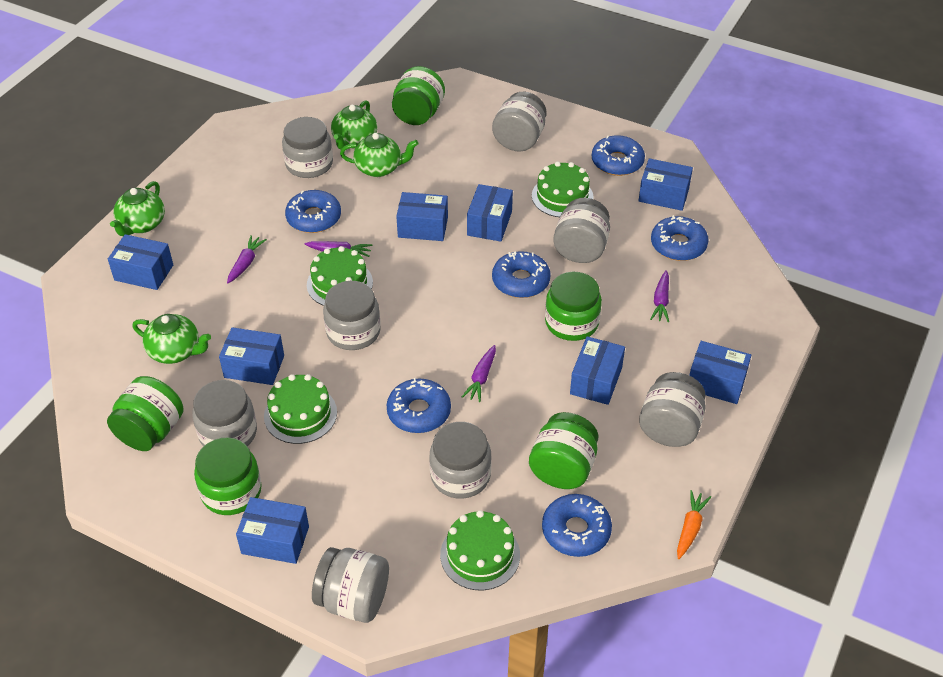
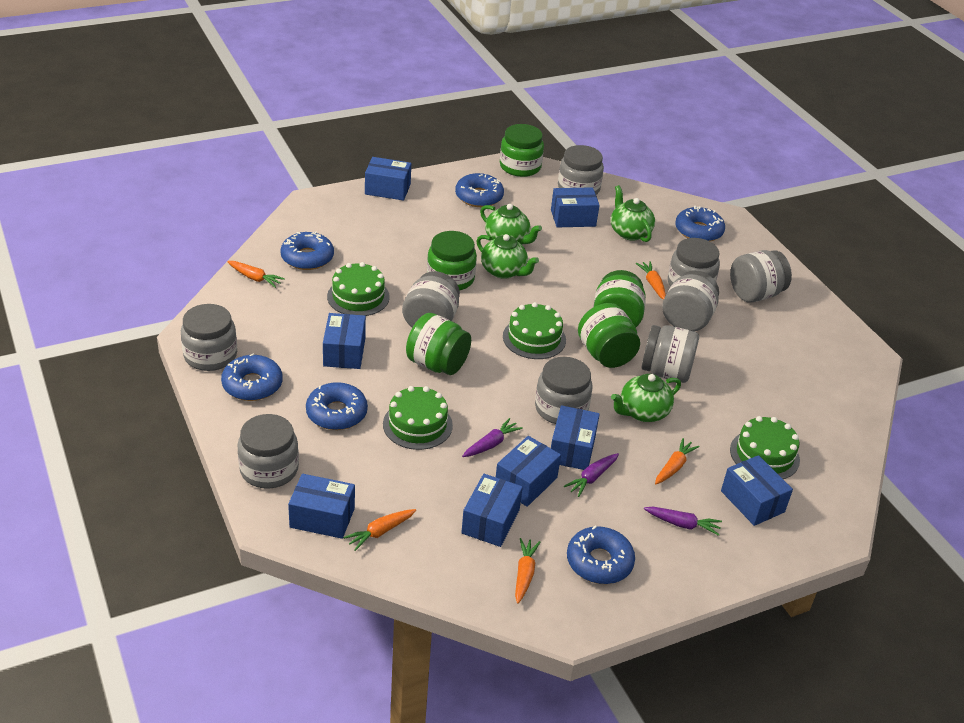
grey jar: [192,380,257,446] [282,117,333,178] [312,547,389,623] [323,281,381,350] [429,422,491,499] [492,92,547,152] [553,198,610,263] [639,372,706,447] = 8 -> [181,304,237,371] [237,414,299,489] [402,271,460,327] [535,357,593,424] [558,145,604,195] [642,325,699,383] [662,271,719,332] [668,238,720,286] [730,250,792,303] = 9
orange carrot: [677,490,711,559] = 1 -> [227,261,285,288] [344,509,416,551] [515,538,540,604] [636,261,666,300] [655,438,700,484] = 5
purple carrot: [227,235,267,284] [305,241,373,257] [462,345,496,402] [650,270,669,322] = 4 -> [462,418,523,457] [564,453,619,497] [644,507,722,536] = 3

